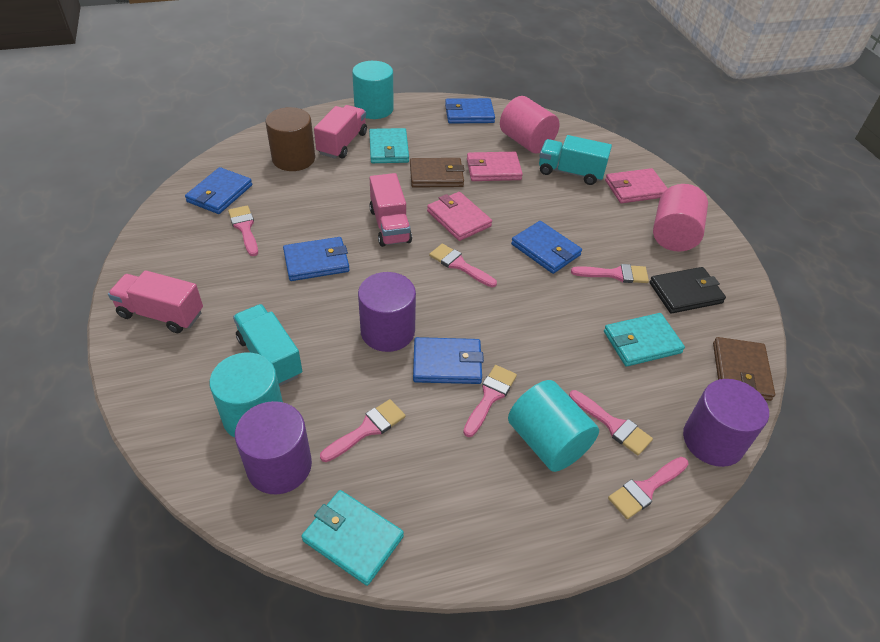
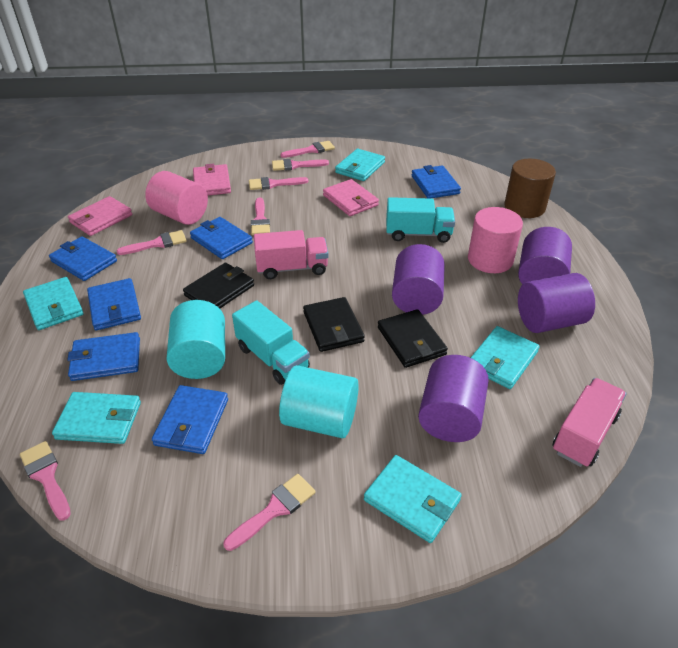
black wallet: [649,267,726,314] = 1 -> [183,263,254,309] [303,297,365,352] [378,309,448,368] = 3
blue wallet: [185,167,252,214] [283,237,350,281] [413,337,484,384] [445,98,495,124] [511,221,582,274] = 5 -> [49,237,117,281] [67,332,140,381] [87,278,141,330] [152,385,228,454] [190,217,253,259] [412,165,461,199] = 6
brown wallet: [410,158,464,188] [713,337,775,401] = 2 -> none = 0
pink truck: [108,270,203,333] [314,105,367,158] [369,173,412,247] = 3 -> [254,230,328,279] [553,378,627,467] = 2
purple cylinder: [235,401,312,494] [358,272,416,352] [683,379,769,467] = 3 -> [392,244,445,315] [418,355,489,442] [518,227,572,285] [518,273,595,333] = 4
turquoise cylinder: [209,353,283,438] [352,61,394,119] [508,380,599,472] = 3 -> [167,300,225,379] [279,365,359,438] = 2
turquoise wallet: [302,490,404,586] [369,128,409,163] [604,313,685,367] = 3 -> [23,277,84,330] [52,392,141,444] [335,149,385,181] [364,455,462,543] [471,326,540,389] = 5

